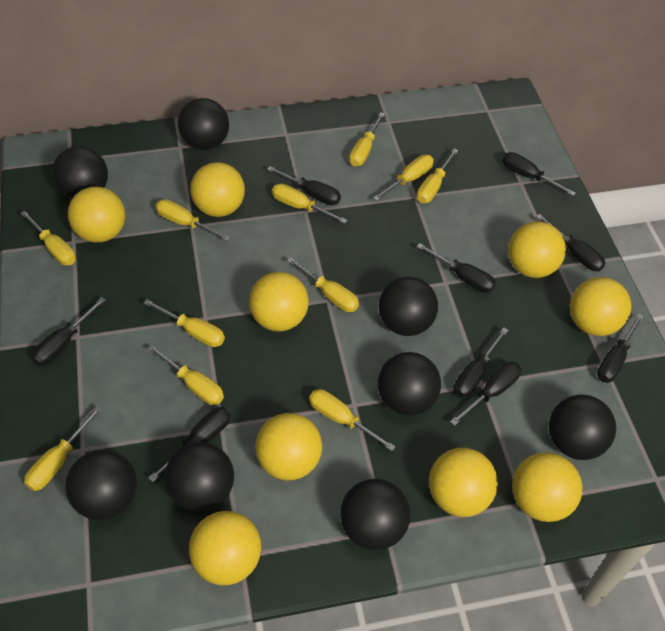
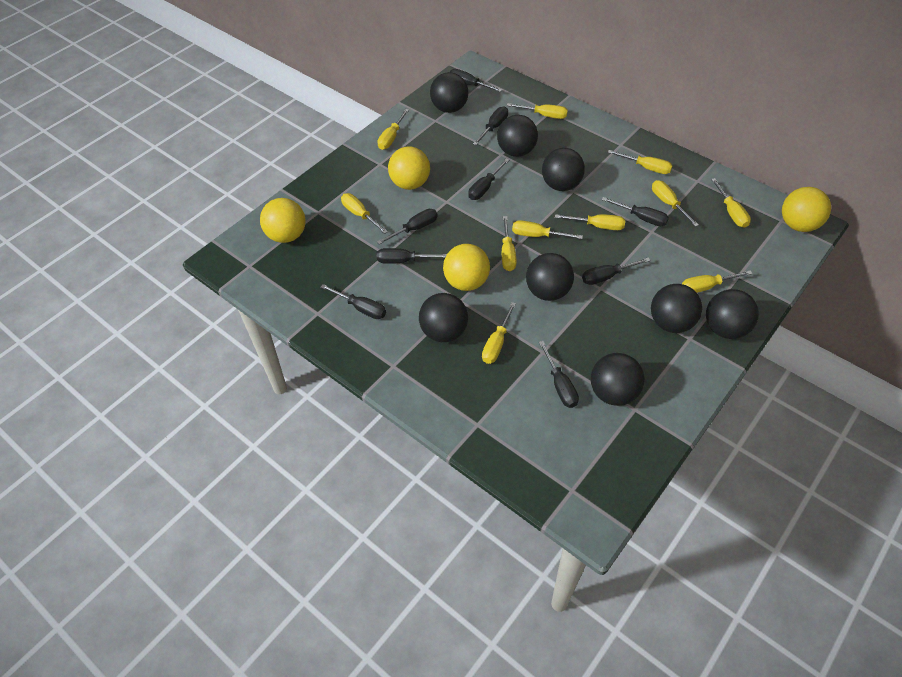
yellow ball: [68,187,125,242] [189,511,261,585] [190,162,245,217] [249,272,309,331] [255,413,322,480] [429,448,498,517] [508,221,566,278] [512,452,582,522] [570,277,631,336] = 9 -> [260,198,306,243] [388,147,430,190] [443,244,490,291] [782,187,831,232] = 4

